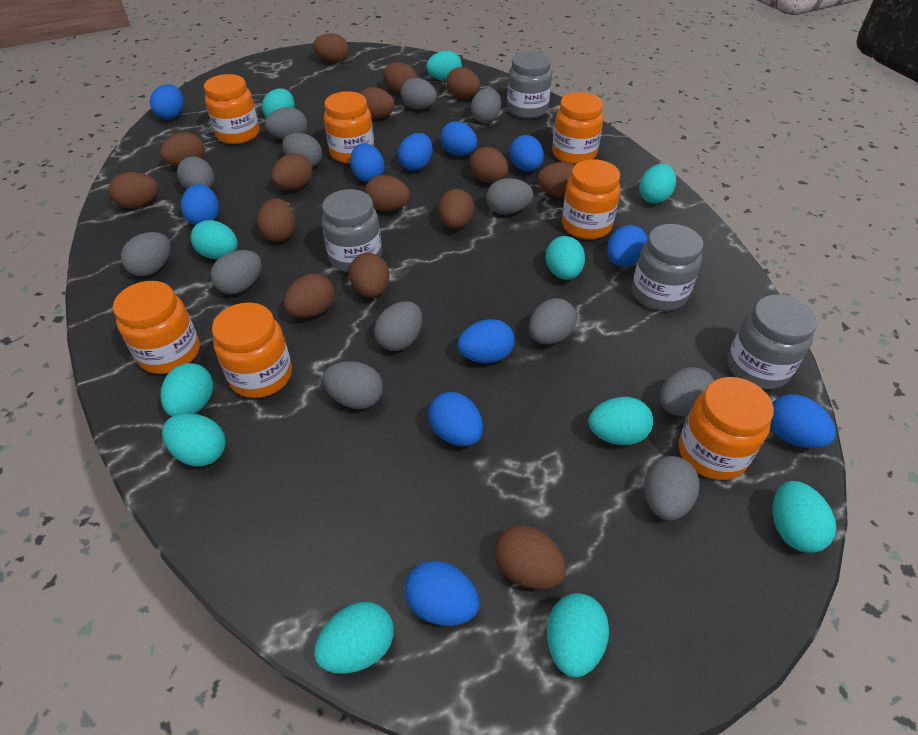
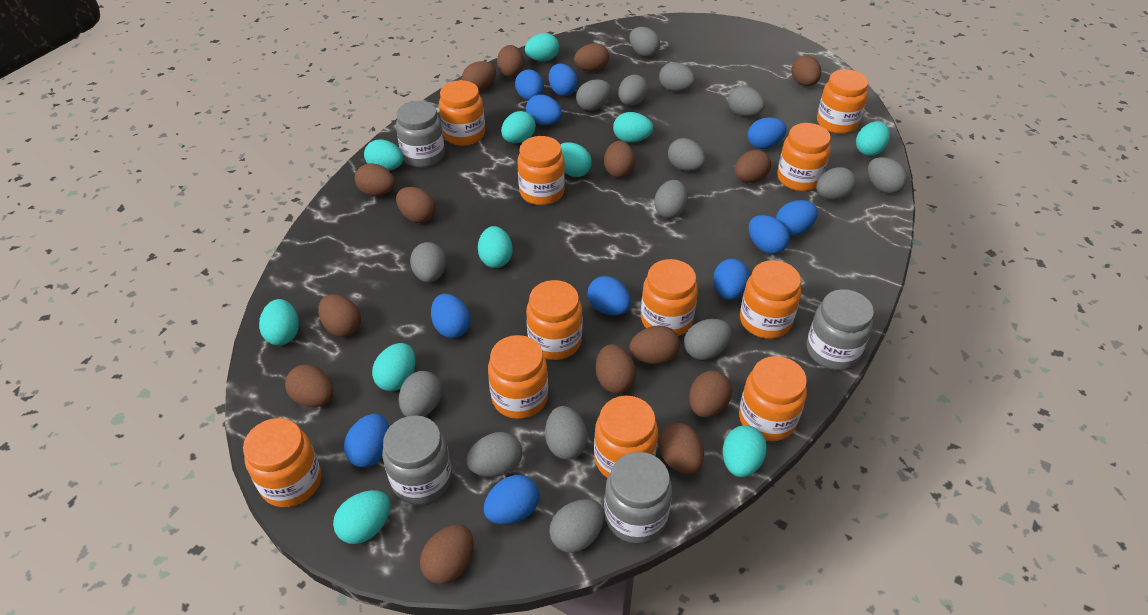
grey egg: [121,232,170,276] [177,156,214,189] [211,250,262,294] [265,107,307,140] [282,133,322,168] [323,361,383,409] [374,301,422,351] [401,78,437,109] [471,88,501,123] [486,178,533,215] [529,298,577,344] [644,456,700,520] [660,367,714,416] = 13 -> [399,371,442,417] [410,242,446,282] [466,432,522,477] [545,406,588,459] [549,499,604,553] [576,79,611,111] [618,75,648,106] [629,27,660,57] [654,180,688,218] [659,62,695,92] [668,138,706,171] [684,319,732,360] [728,86,765,117] [816,167,856,200] [868,157,907,194] = 15
orange jar: [113,281,200,374] [204,74,260,144] [212,302,292,398] [324,91,374,164] [552,92,603,165] [562,159,620,240] [679,377,774,480] = 7 -> [243,418,321,507] [439,80,485,146] [488,335,548,419] [517,136,565,205] [526,280,582,360] [594,396,658,478] [641,259,698,336] [739,356,807,441] [740,260,801,339] [777,123,831,191] [817,69,868,134] = 11

